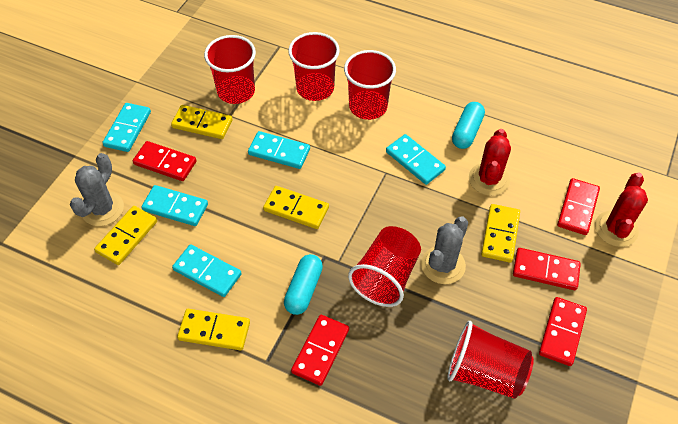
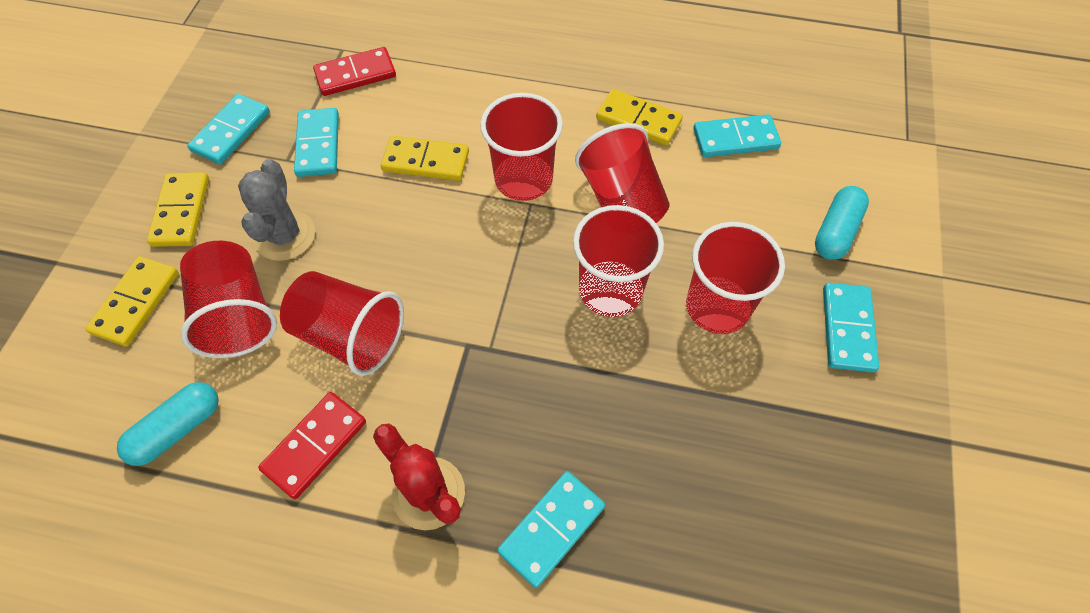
grey cactus: [70,153,124,226] [421,217,468,284] = 2 -> [238,159,315,261] = 1
red cactus: [469,129,511,196] [595,172,648,247] = 2 -> [373,423,465,530] = 1
red cup: [204,35,256,104] [288,32,340,101] [344,50,396,120] [348,226,421,307] [447,321,534,399] = 5 -> [180,241,277,358] [280,271,404,376] [480,93,563,201] [573,205,664,317] [575,123,670,223] [686,222,785,334] = 6
red domino: [133,141,197,181] [291,315,349,386] [513,248,581,290] [539,297,587,366] [557,178,600,235] = 5 -> [258,392,366,499] [313,47,396,96] = 2
yellow domino: [94,206,157,265] [171,105,232,139] [177,309,250,350] [263,186,329,229] [481,204,520,263] = 5 -> [85,256,179,347] [147,172,209,247] [381,136,469,181] [596,89,683,146] = 4

